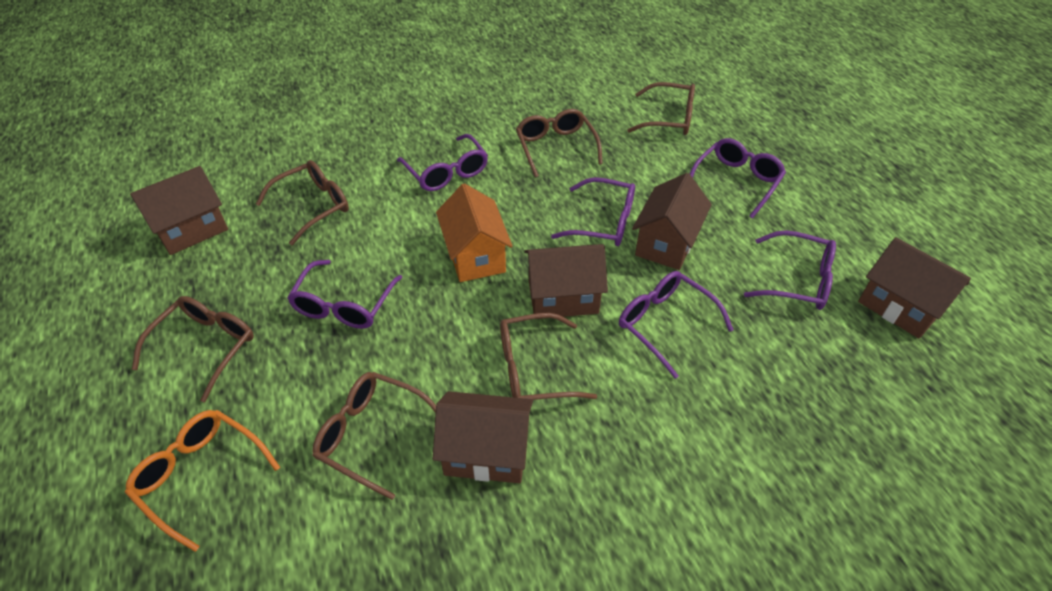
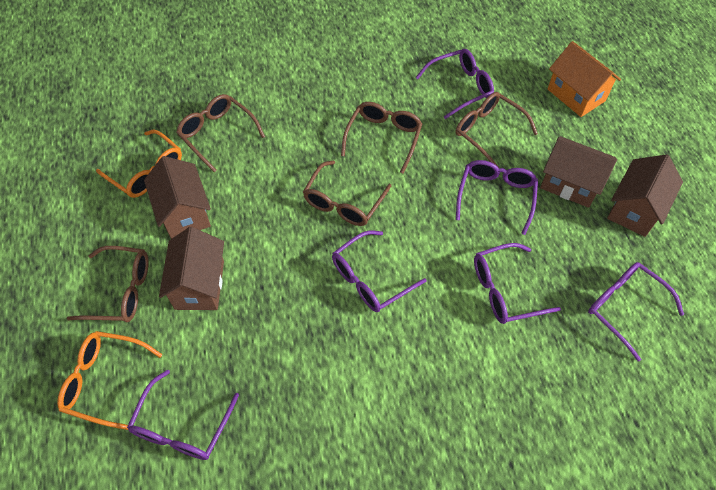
brown glasses: [132,296,254,402] [256,160,349,245] [312,372,436,500] [500,313,597,400] [516,109,603,178] [627,82,695,135] = 6 -> [67,246,149,323] [176,94,265,172] [303,161,391,226] [341,102,422,174] [456,92,538,168] = 5
brown house: [130,166,228,255] [433,391,533,483] [524,244,608,319] [632,173,712,270] [858,237,971,338] = 5 -> [144,156,211,239] [159,227,224,310] [540,136,617,208] [607,154,683,237] = 4
orange glasses: [125,410,280,552] = 1 -> [57,331,162,430] [96,130,182,198] = 2

